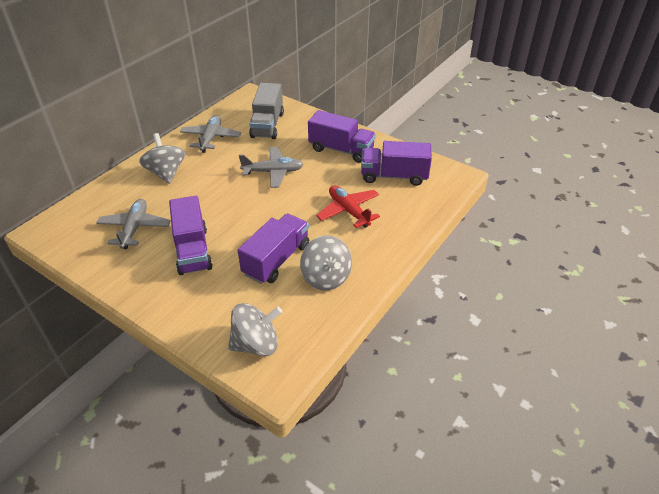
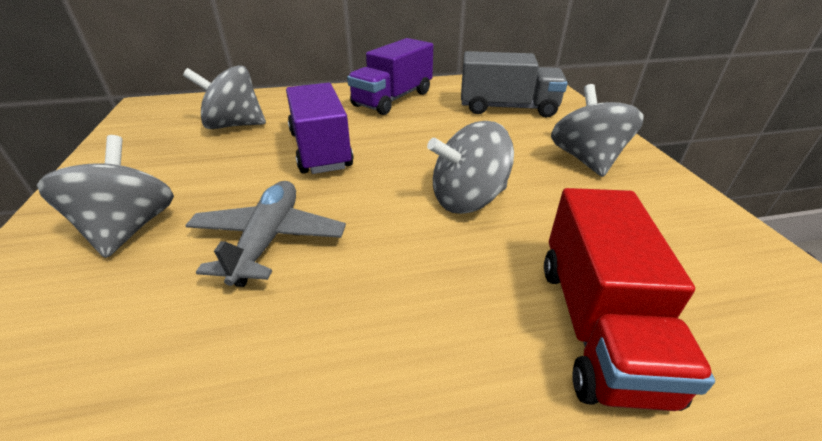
grey plane: [96,199,171,249] [180,115,241,153] [239,147,303,188] = 3 -> [185,181,346,287] = 1
grey spinning top: [139,133,185,184] [228,303,282,356] [300,235,352,291] = 3 -> [37,135,174,258] [183,65,266,129] [427,121,514,214] [551,84,644,177] = 4
purple truck: [169,196,213,275] [238,214,309,284] [308,110,376,163] [361,141,432,186] = 4 -> [286,83,354,174] [347,38,433,115] = 2
red plane: [316,185,380,228] = 1 -> none = 0
red truck: none = 0 -> [544,188,715,411] = 1

